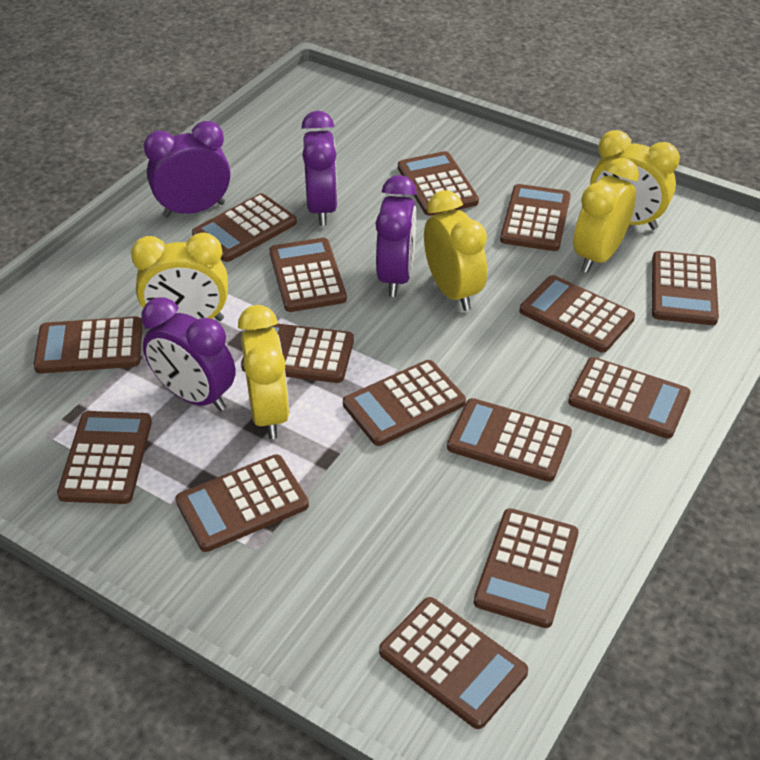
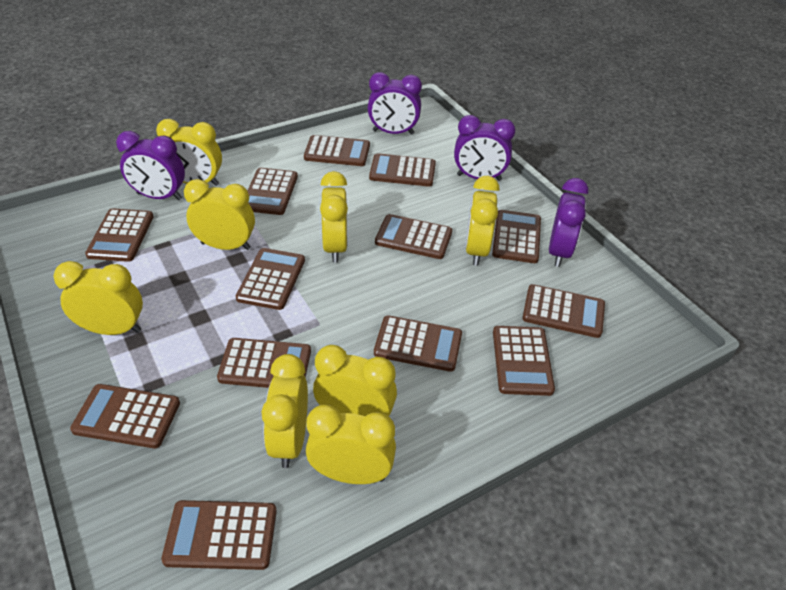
brown calculator: [33,317,143,374] [57,411,152,504] [175,454,309,552] [192,193,297,262] [241,324,354,383] [269,238,347,312] [343,360,466,446] [379,597,528,729] [398,151,479,216] [447,398,572,482] [474,508,579,628] [500,184,571,251] [520,275,635,353] [568,357,691,439] [652,251,719,325] = 15 -> [70,384,180,448] [85,208,154,262] [161,500,277,570] [217,338,311,388] [236,248,305,310] [248,168,298,215] [304,135,370,166] [369,153,436,187] [374,315,462,372] [375,214,452,259] [492,210,541,263] [493,326,555,396] [522,284,605,338] = 13
yellow clock: [131,233,228,321] [238,305,290,439] [424,190,487,311] [573,158,639,273] [590,130,680,230] = 5 -> [54,261,143,335] [156,119,222,186] [184,179,255,250] [262,354,308,468] [306,405,396,484] [313,345,397,416] [320,171,348,262] [465,176,500,266] = 8

